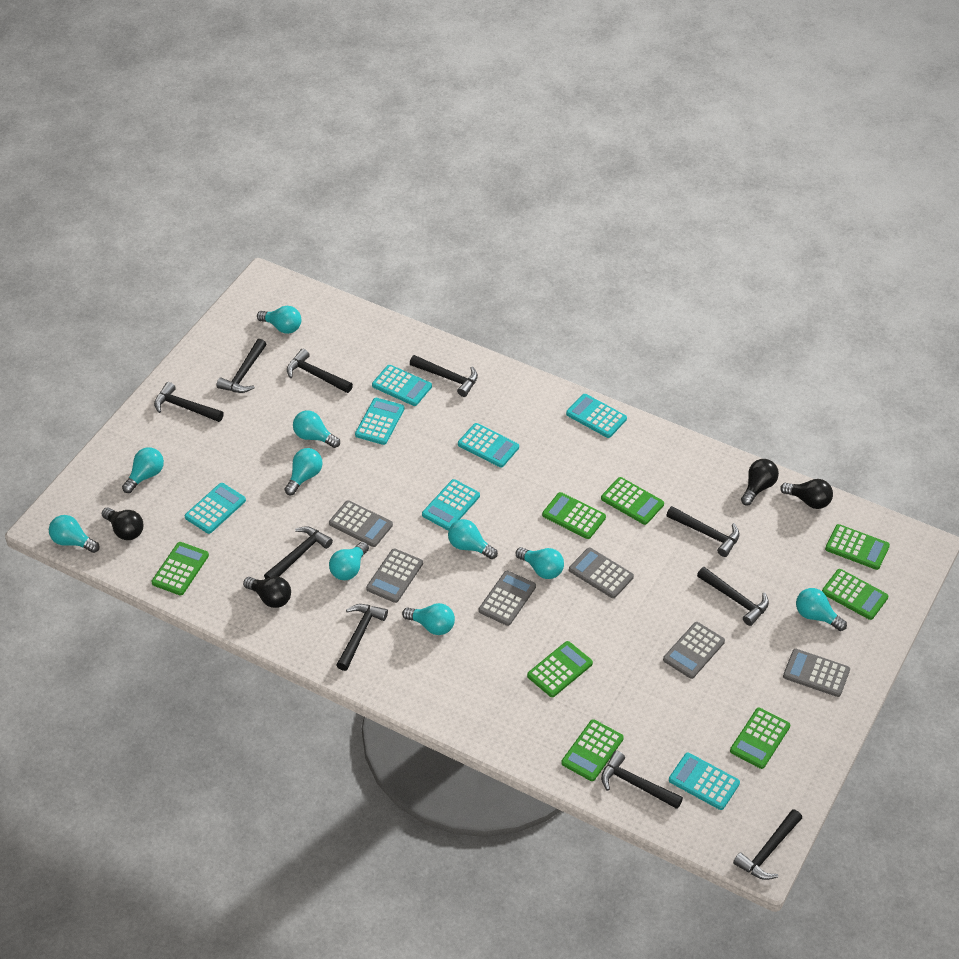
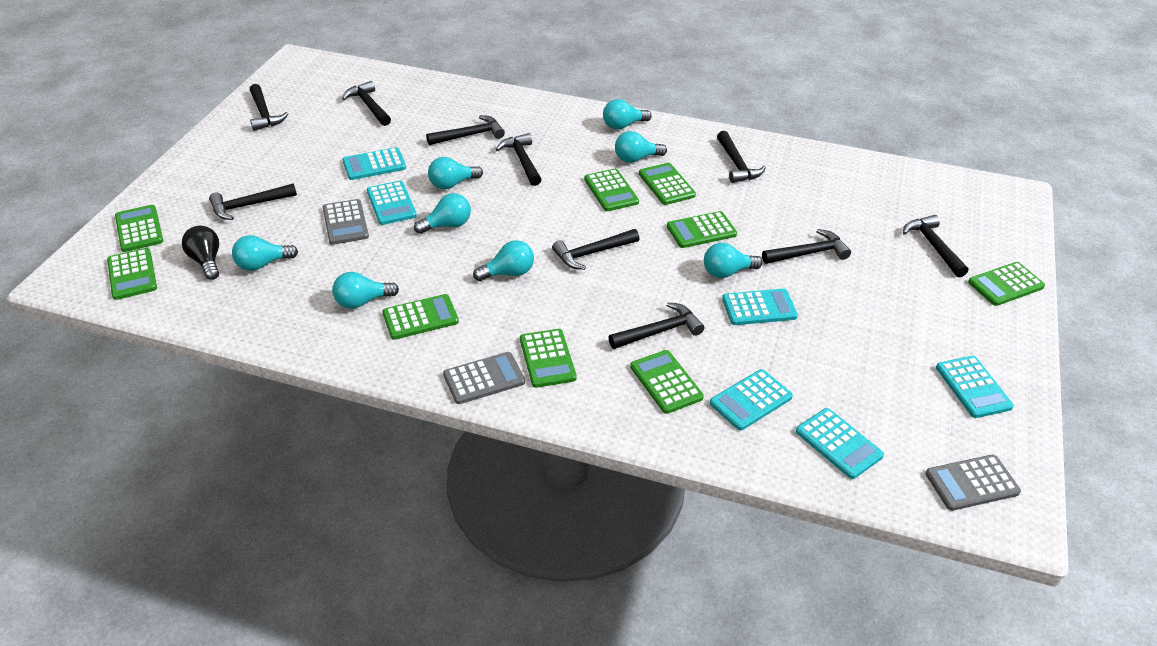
black light bulb: [102,508,143,540] [243,576,291,608] [741,459,779,505] [780,479,833,509] = 4 -> [182,226,219,280] = 1
green calculator: [151,542,209,596] [527,641,593,697] [542,492,606,539] [561,719,624,781] [601,477,664,525] [730,708,790,769] [822,569,888,620] [825,524,890,570] = 8 -> [107,248,157,300] [115,205,163,252] [382,294,459,340] [520,329,577,388] [584,169,639,211] [630,350,704,414] [639,163,696,205] [667,211,737,248] [968,262,1045,306] = 9
grey calculator: [329,500,393,547] [366,549,423,603] [479,571,536,626] [569,547,634,598] [663,622,725,679] [783,649,850,697] = 6 -> [323,199,369,245] [443,352,525,404] [925,455,1021,511] = 3
turquoise calculator: [185,483,246,534] [355,398,405,445] [372,365,432,406] [422,479,480,530] [458,423,519,467] [566,394,627,438] [669,753,740,810] = 7 -> [343,147,406,180] [367,181,417,225] [710,369,793,431] [722,288,798,325] [796,408,884,479] [936,356,1014,418] = 6
turquoise light bulb: [49,515,100,553] [122,447,164,493] [257,306,301,334] [284,448,323,495] [293,410,340,448] [329,542,369,580] [402,603,455,635] [448,519,498,559] [516,547,564,579] [796,588,847,631] = 10 -> [232,235,298,271] [332,272,399,309] [414,193,471,234] [428,157,483,189] [473,240,534,281] [603,99,652,130] [615,131,667,163] [704,243,762,278] = 8

